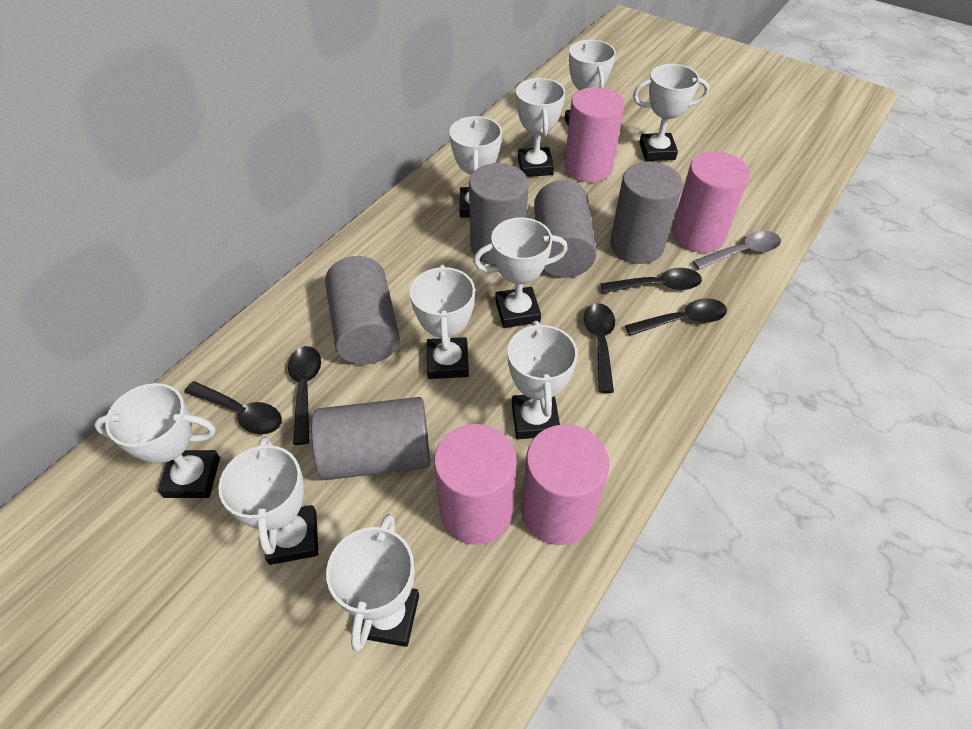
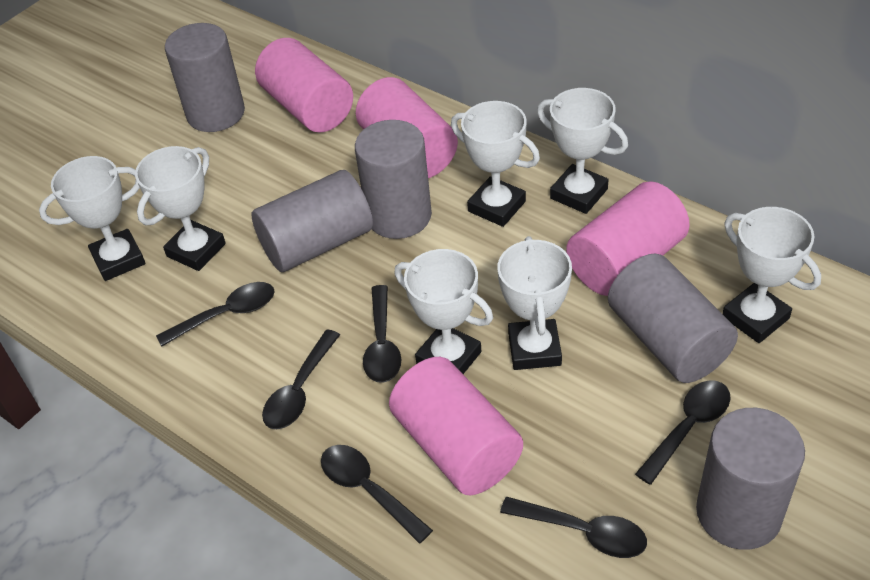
black spoon: [184,381,282,435] [288,346,321,445] [584,303,615,393] [600,268,702,293] [625,298,727,336] = 5 -> [156,282,275,347] [262,330,340,429] [321,445,433,544] [363,285,401,383] [500,497,647,558] [635,380,731,485] = 6
grey spoon: [692,231,781,270] = 1 -> none = 0
white trophy: [94,383,220,498] [218,437,318,565] [326,514,419,651] [410,265,475,379] [449,116,502,218] [473,217,568,328] [508,321,578,439] [516,78,565,177] [565,40,616,126] [633,64,710,161] = 10 -> [39,156,145,281] [135,146,226,271] [394,249,493,374] [451,101,540,227] [497,236,572,370] [537,88,628,214] [723,207,821,343] = 7

